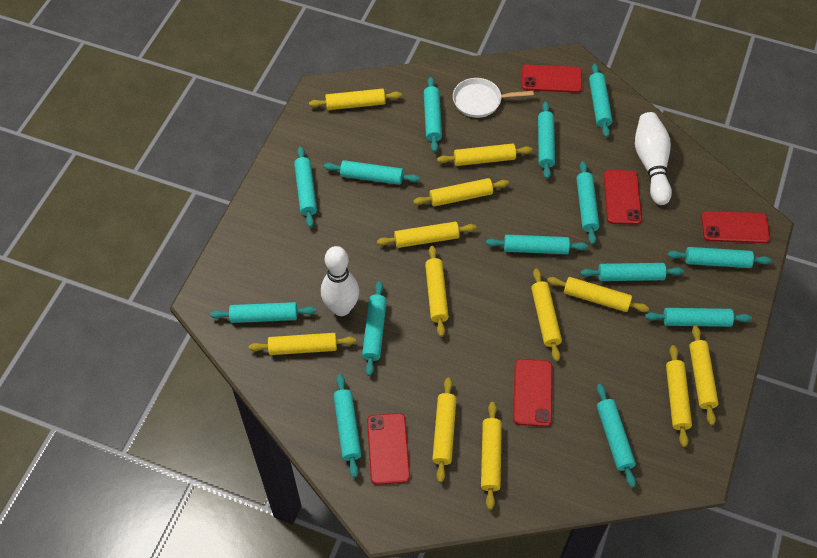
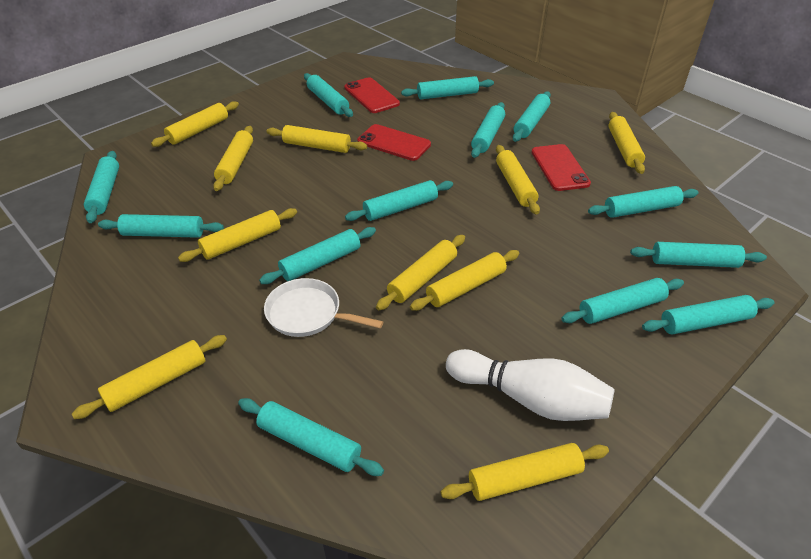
red phone: [367,413,410,485] [513,359,552,427] [522,65,582,93] [604,170,642,225] [701,211,770,243] = 5 -> [344,77,400,113] [357,124,431,161] [532,144,591,191] = 3
turquoise rolling pin: [210,302,316,323] [294,147,317,228] [324,160,420,185] [333,374,361,478] [362,281,387,376] [424,77,442,152] [486,235,588,254] [538,101,555,179] [576,161,599,244] [580,263,684,281] [589,63,612,138] [597,384,636,488] [645,308,752,327] [668,247,771,268] = 14 -> [84,151,119,223] [98,214,224,238] [238,398,384,476] [259,227,376,284] [304,73,353,117] [345,180,453,221] [401,76,494,99] [471,102,505,158] [513,91,551,142] [561,278,684,324] [588,186,698,218] [630,242,767,268] [642,295,775,334] = 13
white bowling pin: [321,246,359,316] [635,112,672,205] = 2 -> [446,349,615,421] = 1
yellow rolling pin: [249,333,356,355] [309,89,402,110] [377,222,476,248] [413,178,509,207] [425,246,449,337] [432,378,456,483] [437,143,533,166] [481,402,502,510] [531,268,562,361] [547,277,649,312] [666,345,692,447] [689,326,718,425] = 12 -> [72,335,227,419] [151,101,239,147] [178,208,297,262] [213,126,253,191] [267,125,367,153] [376,235,465,310] [410,250,519,311] [440,443,609,501] [496,145,540,215] [609,112,645,174] = 10

